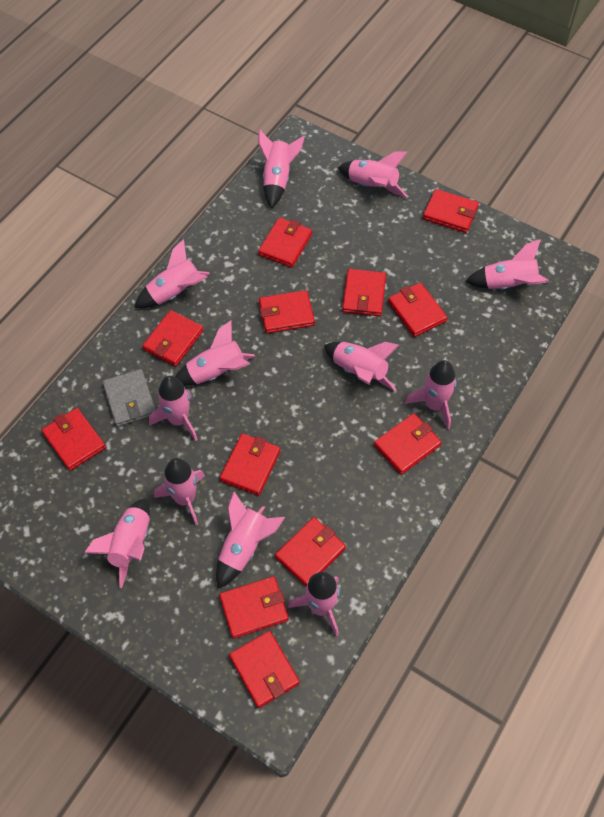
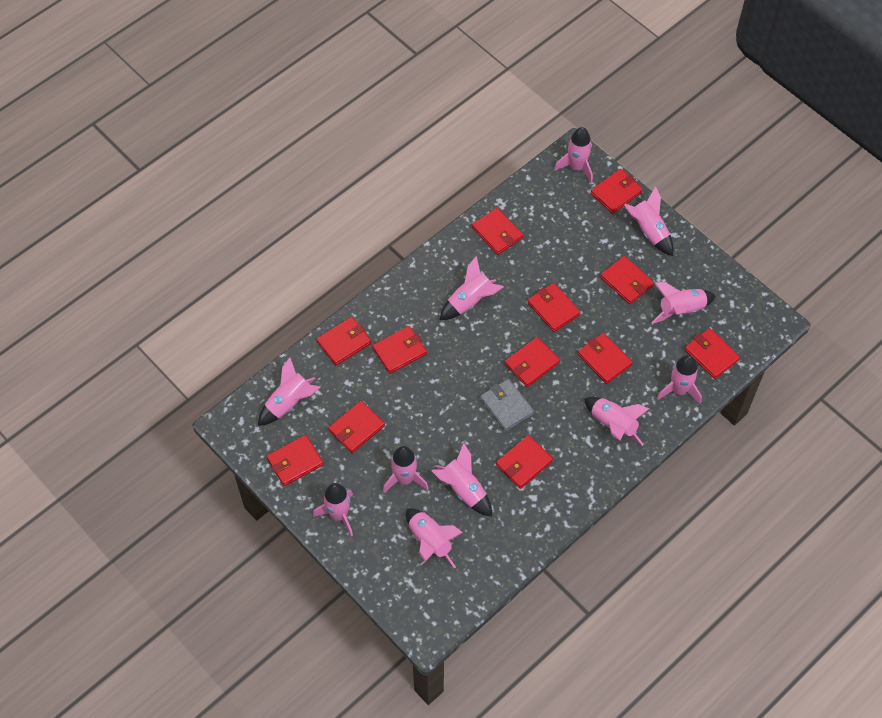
pink rocket: [84,498,150,588] [134,239,210,308] [149,376,198,441] [154,458,205,525] [175,320,255,386] [216,491,285,588] [258,129,305,208] [288,572,340,636] [324,342,399,391] [338,151,408,197] [405,360,456,429] [465,239,548,289] = 12 -> [258,357,320,426] [313,483,353,536] [383,446,429,493] [406,508,463,569] [431,443,492,517] [440,256,504,320] [554,127,593,183] [584,397,649,446] [624,186,673,256] [652,282,716,324] [657,355,702,404] = 11

